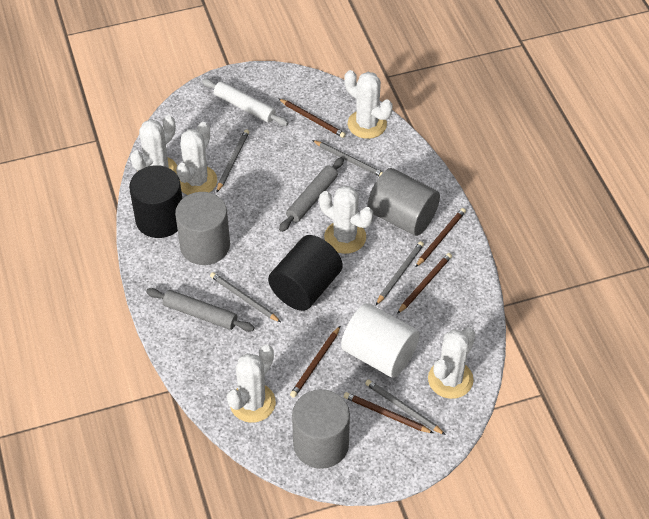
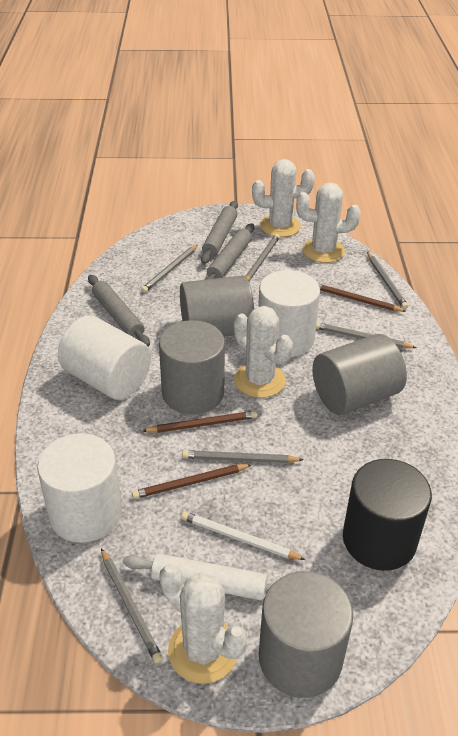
black cylinder: [129,165,182,238] [268,235,343,311] = 2 -> [343,459,432,571] = 1
brown pencil: [278,98,346,138] [290,326,340,398] [344,392,433,433] [397,253,452,314] [416,208,466,267] = 5 -> [132,464,252,499] [142,411,257,433] [318,283,407,312] = 3
grey cylinder: [175,192,230,265] [292,389,350,469] [367,168,440,236] = 3 -> [159,320,225,414] [180,275,254,336] [259,571,353,698] [312,334,407,415] = 4
grey pencil: [210,272,281,322] [216,129,249,193] [312,140,383,176] [365,379,445,435] [376,241,424,305] = 5 -> [101,548,163,664] [141,245,198,293] [182,450,303,463] [246,234,280,281] [316,322,417,348] [367,252,408,309] = 6
grey rolling pin: [146,288,255,332] [279,157,344,232] = 2 -> [88,275,150,347] [201,201,238,264] [204,223,254,280] = 3
white cactus: [130,115,177,174] [176,122,217,195] [227,345,276,423] [319,185,373,254] [344,70,393,139] [428,328,476,399] = 6 -> [159,564,247,684] [234,306,293,398] [252,159,315,237] [296,182,361,263] = 4
white cylinder: [341,303,419,378] = 1 -> [37,433,122,543] [58,315,151,400] [258,270,320,357] = 3
white pencil: none = 0 -> [181,512,305,560] = 1

